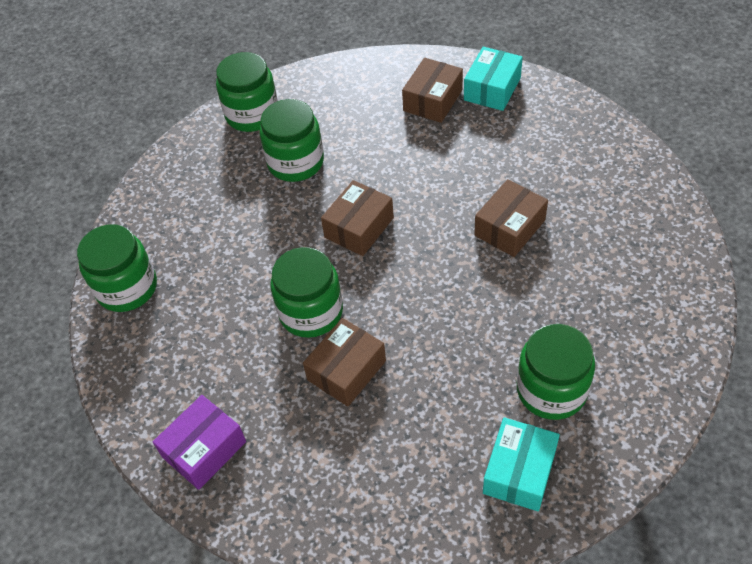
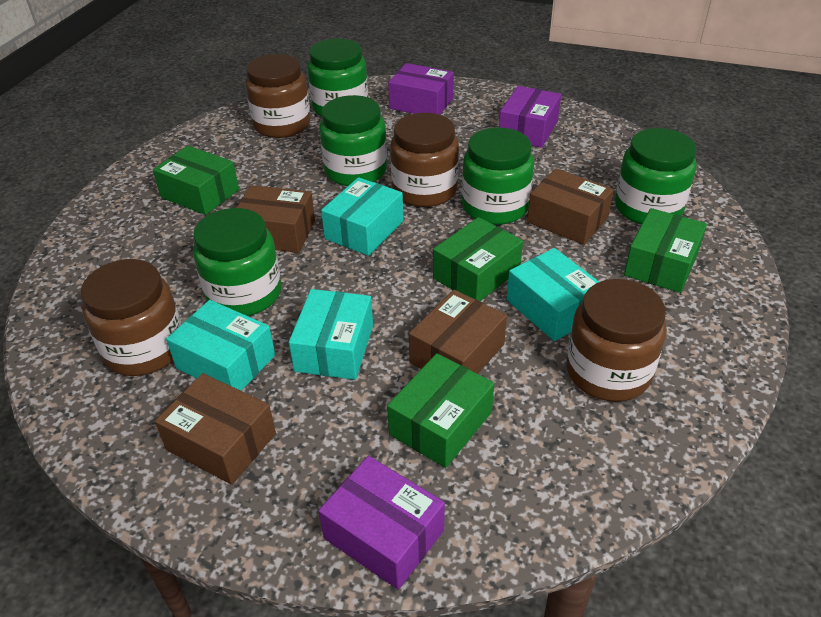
brown jar: none = 0 -> [81,259,182,376] [245,54,311,138] [390,113,459,207] [566,279,667,402] = 4
green box: none = 0 -> [153,146,239,215] [387,353,494,468] [433,217,523,301] [624,208,707,293] = 4
purple box: [153,395,246,490] = 1 -> [319,456,445,590] [388,63,454,115] [499,86,561,148] = 3
turquoise box: [464,47,523,111] [483,417,560,512] = 2 -> [166,300,275,391] [289,289,373,380] [321,177,403,256] [507,248,599,341] = 4

